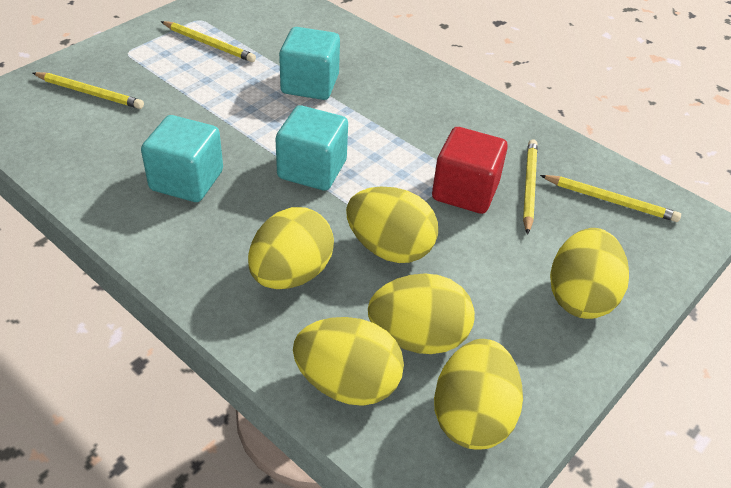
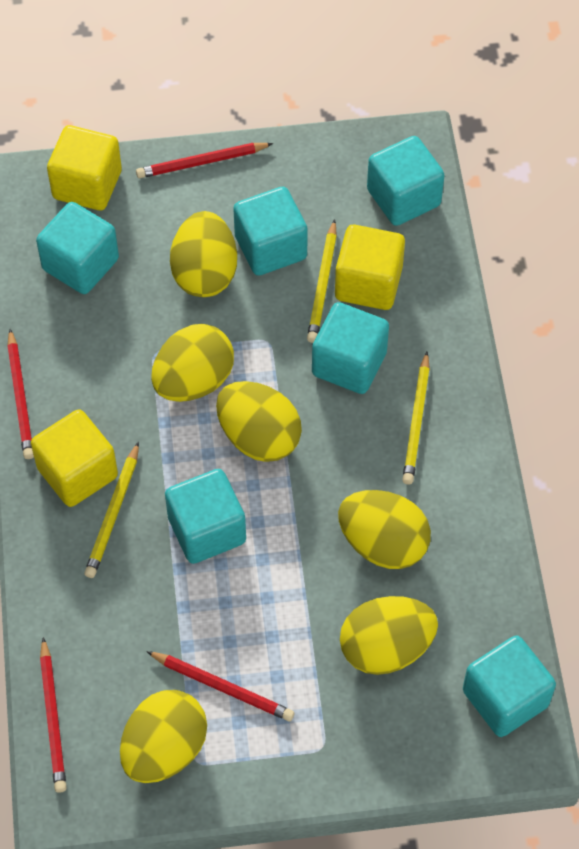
red cube: [432,127,508,214] = 1 -> none = 0
red pencil: none = 0 -> [7,329,34,459] [40,637,67,793] [136,143,273,178] [146,651,294,721] = 4
turquoise cube: [141,115,223,202] [275,105,348,191] [279,27,340,100] = 3 -> [36,202,119,294] [165,469,246,564] [233,187,308,276] [312,302,389,394] [367,136,445,226] [463,635,556,737] = 6
yellow cube: none = 0 -> [31,409,118,507] [47,125,122,210] [335,225,405,310] = 3
yellow pencil: [33,72,144,109] [161,21,256,62] [523,139,538,235] [540,175,681,222] = 4 -> [84,442,139,578] [307,219,337,343] [402,352,430,484] = 3

